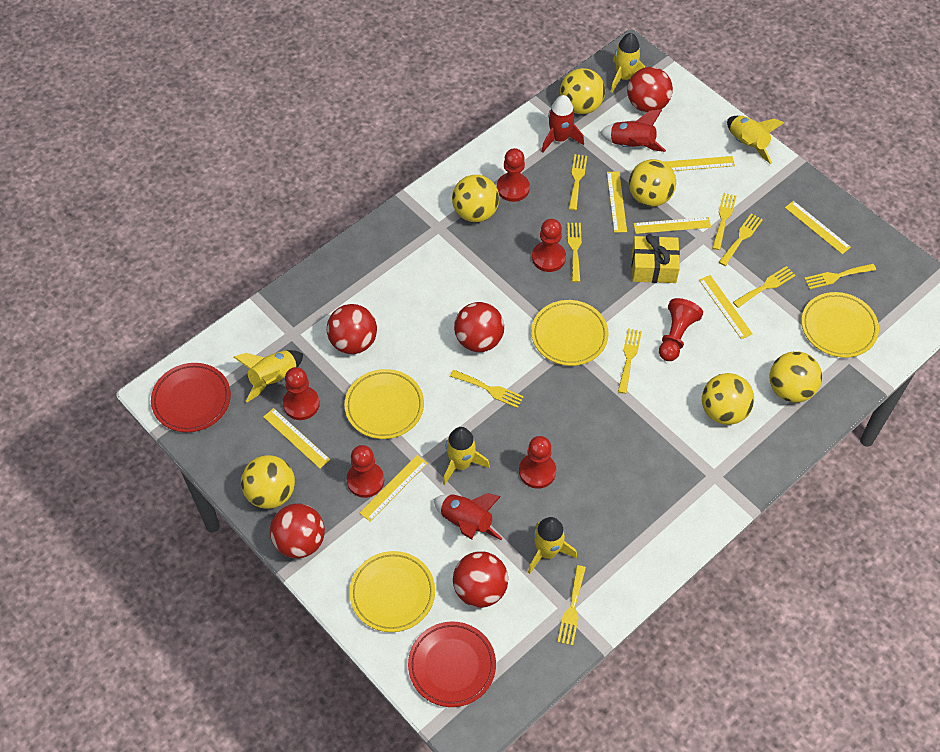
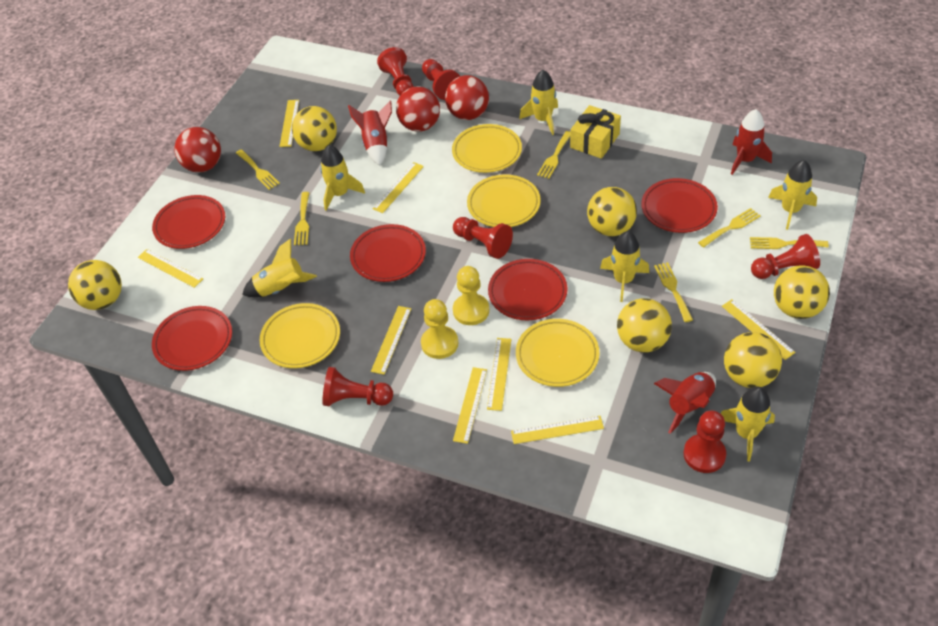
red ball: [270,504,325,558] [327,304,377,354] [453,551,508,608] [454,302,504,352] [627,67,673,112] = 5 -> [174,127,221,173] [396,86,440,132] [445,75,489,120] = 3
red plate: [151,363,231,432] [408,621,496,707] = 2 -> [152,195,225,249] [152,306,232,371] [350,224,426,282] [488,259,567,320] [641,178,718,233] = 5
yellow fork: [450,370,524,408] [557,565,586,646] [567,223,582,282] [569,154,587,210] [618,328,642,394] [712,193,736,250] [719,214,763,266] [733,266,796,308] [804,264,876,289] = 9 -> [236,149,280,190] [294,192,309,245] [537,131,570,179] [654,262,693,322] [698,208,761,248] [750,237,829,249] = 6
yellow pawn: none = 0 -> [421,299,459,359] [453,266,489,325] = 2
yellow rocket: [234,350,303,402] [443,427,490,485] [528,517,577,574] [611,33,645,93] [727,116,784,164] = 5 -> [242,238,317,297] [320,145,365,211] [519,70,558,135] [600,231,649,302] [721,387,775,461] [768,160,817,230] = 6
yellow ruler: [263,408,330,468] [360,455,428,522] [607,171,627,233] [634,217,711,234] [665,156,735,171] [699,275,753,339] [785,201,851,254] = 7 -> [138,249,203,288] [279,100,299,147] [371,306,411,375] [372,162,424,213] [453,367,487,444] [487,338,511,411] [511,416,604,444] [722,299,796,360] = 8

